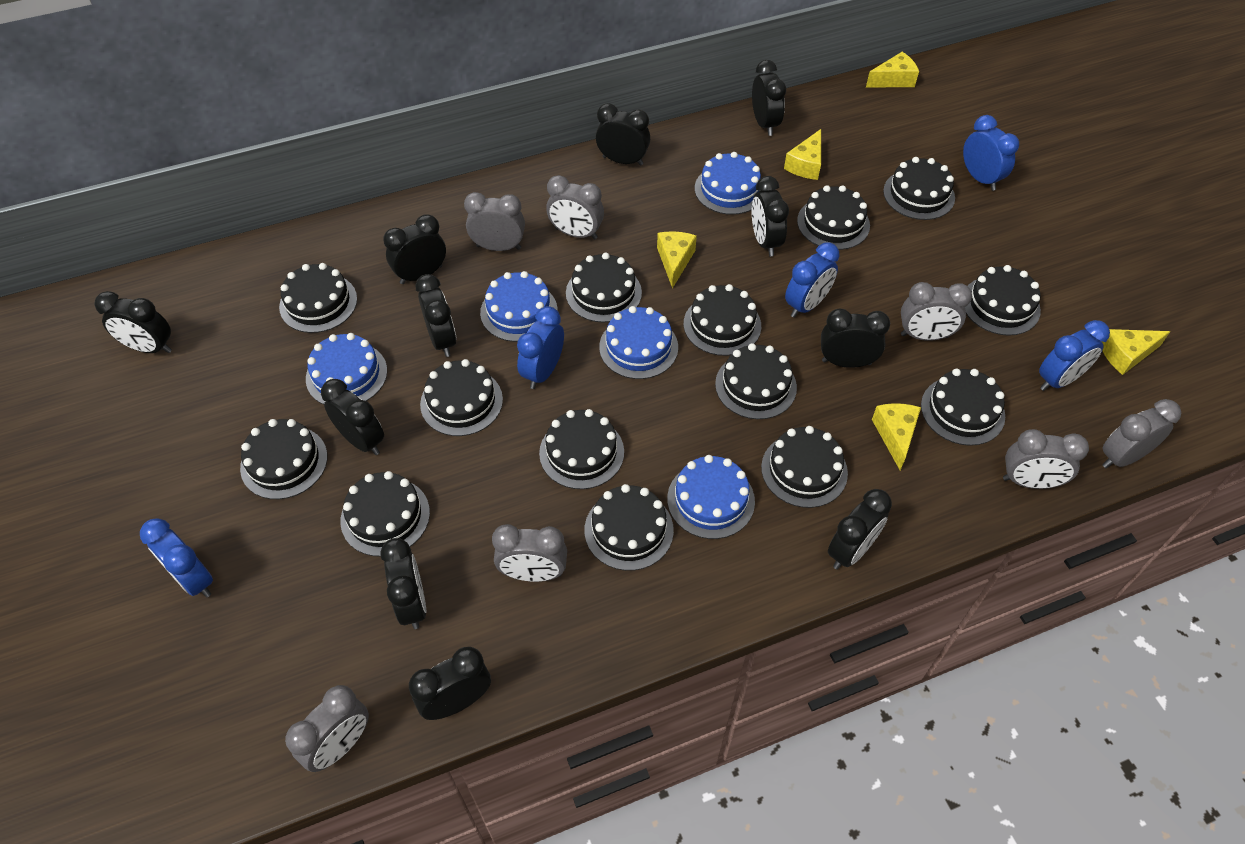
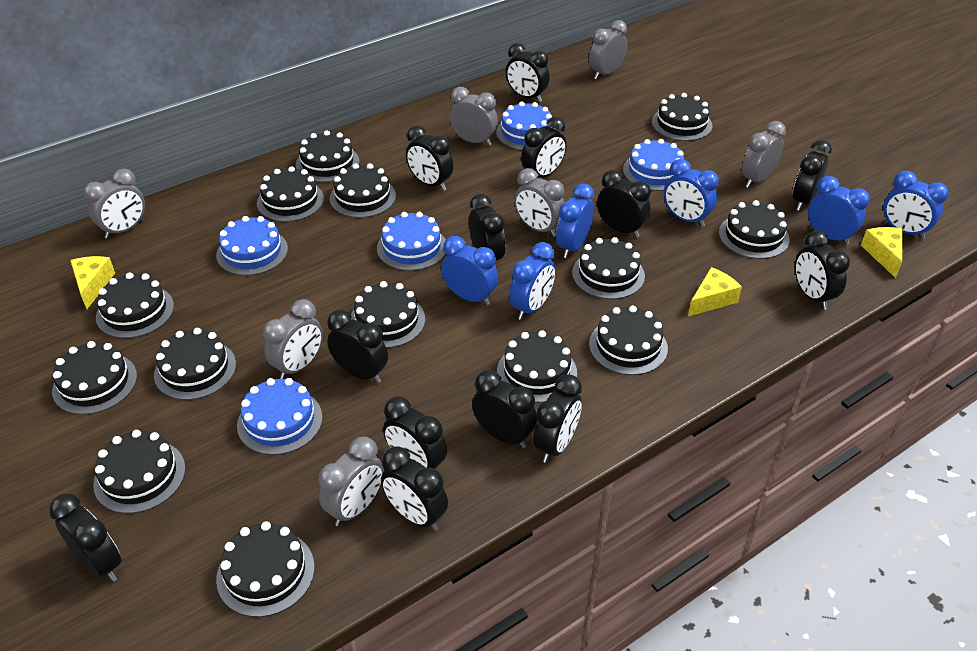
black clock: [94,291,172,353] [321,379,384,455] [380,538,426,629] [383,214,446,284] [409,647,491,720] [415,274,457,357] [596,103,650,166] [752,60,786,136] [752,176,789,256] [821,309,890,368] [828,489,892,570] = 11 -> [49,493,122,582] [327,310,388,383] [381,446,448,530] [383,396,447,469] [406,125,453,191] [469,194,505,269] [472,370,537,448] [506,43,550,102] [521,117,567,178] [533,374,582,463] [597,170,651,238] [792,140,832,211] [795,230,850,310] = 13
blue clock: [140,518,213,597] [517,306,564,389] [785,242,840,318] [963,115,1019,191] [1039,320,1110,391] = 5 -> [441,236,498,305] [509,242,556,320] [556,183,594,258] [664,159,719,227] [808,176,870,245] [884,171,949,239] = 6
yellow cheese: [657,231,697,289] [784,129,821,180] [866,52,919,88] [872,403,921,470] [1102,329,1171,375] = 5 -> [70,256,115,309] [688,267,742,316] [861,227,903,278] = 3

